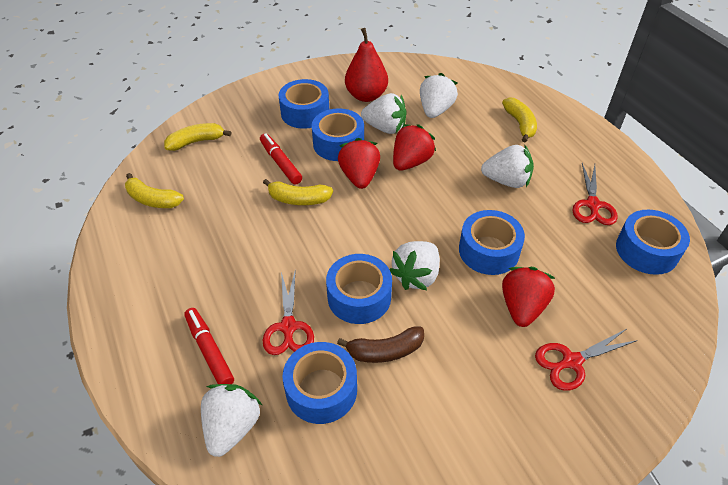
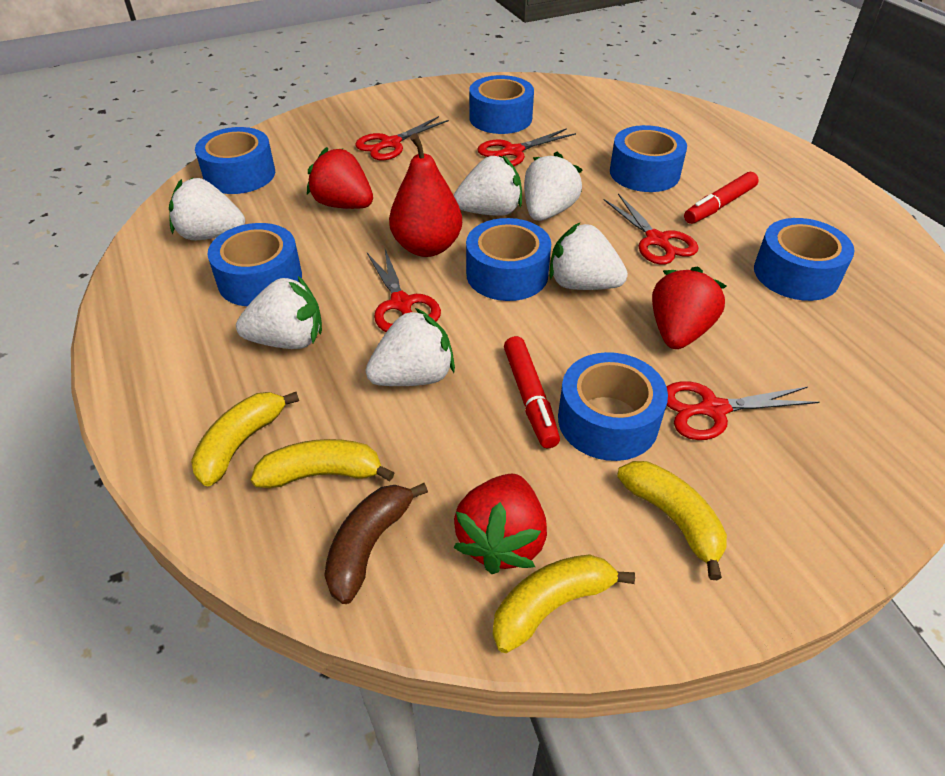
blue tape: [278,79,329,129] [283,342,357,424] [311,108,364,161] [326,254,392,324] [459,210,525,275] [616,210,690,275] = 6 -> [195,127,275,194] [207,223,302,306] [466,218,551,301] [469,75,534,134] [558,352,668,461] [610,125,687,192] [754,218,855,301] = 7
red scissors: [263,269,314,355] [535,329,638,391] [572,163,617,225] = 3 -> [355,116,449,160] [367,249,441,332] [477,128,576,166] [604,194,698,265] [666,381,819,440] = 5
white strawberry: [201,384,262,457] [361,93,407,134] [389,241,440,290] [420,73,458,118] [481,145,534,188] = 5 -> [169,178,245,240] [236,276,322,349] [366,308,455,386] [454,156,522,216] [524,152,583,221] [549,222,628,290] = 6

